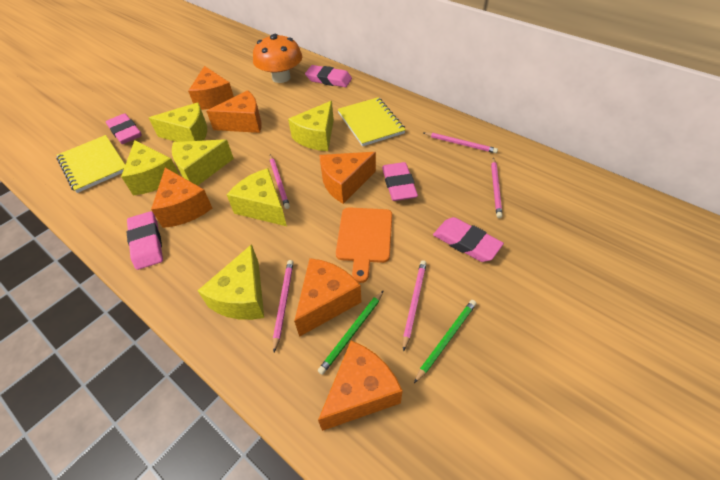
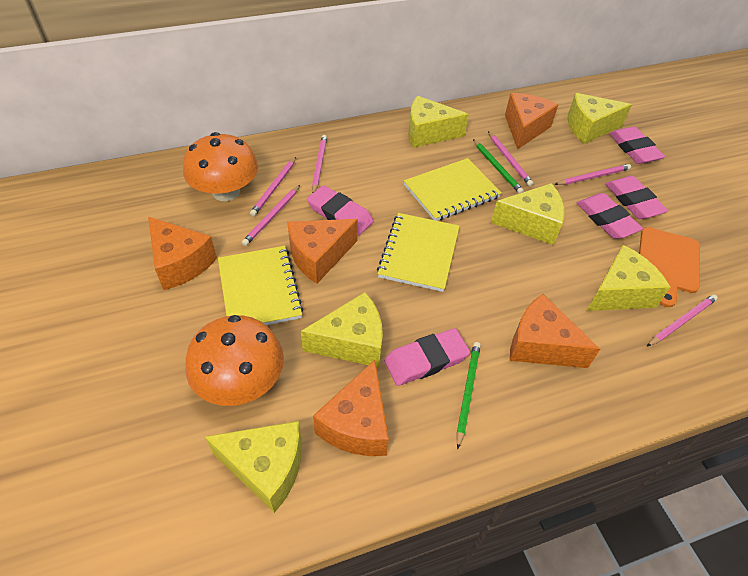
orange cheese: [151,168,212,228] [188,66,234,110] [206,90,262,133] [294,258,361,337] [318,341,403,431] [319,152,376,204] = 6 -> [148,217,217,290] [287,219,358,284] [313,360,389,456] [505,93,558,150] [510,294,600,368] = 5
orange mushroom: [253,34,302,83] = 1 -> [183,132,258,201] [185,315,284,406] = 2
pink pencil: [270,155,290,209] [273,260,294,352] [403,260,427,351] [424,132,498,153] [491,158,502,218] = 5 -> [242,185,300,246] [250,157,296,216] [312,135,327,193] [488,131,533,186] [554,164,631,185] [647,294,718,347] = 6
yellow notebook: [56,135,125,193] [338,97,406,146] = 2 -> [218,246,303,325] [377,213,460,292] [404,158,502,221] = 3

